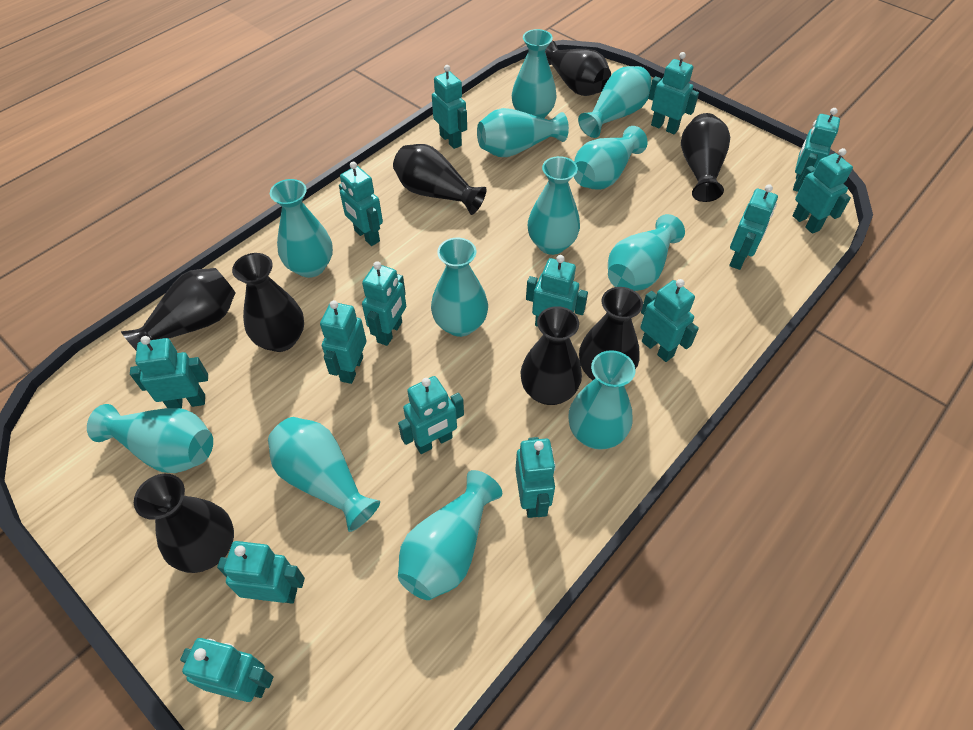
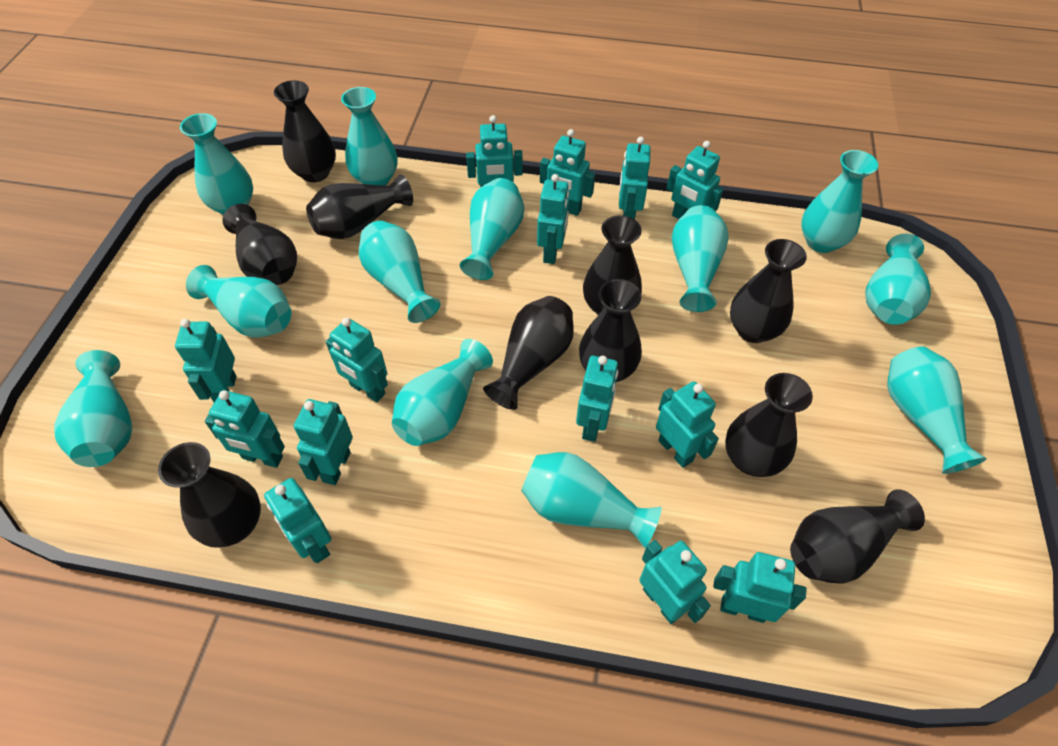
black vase: [121,268,235,351] [134,474,234,573] [232,253,304,352] [393,144,487,215] [520,306,582,405] [545,40,611,96] [579,287,643,380] [681,113,730,202] = 8 -> [158,442,261,548] [222,204,297,285] [274,80,336,183] [306,174,413,239] [483,296,574,410] [579,279,642,382] [583,215,642,315] [725,373,813,477] [730,239,807,343] [790,489,925,584] = 10
turquoise robot: [130,336,208,408] [180,638,274,702] [217,541,305,603] [320,300,366,384] [339,162,383,246] [362,261,406,346] [398,376,464,454] [432,65,467,149] [515,437,556,518] [526,255,588,327] [641,279,699,362] [648,52,699,134] [729,184,778,270] [792,148,853,234] [793,108,840,192] = 15 -> [175,319,236,402] [205,390,285,468] [264,478,331,563] [294,399,353,485] [326,318,388,402] [466,115,523,188] [537,174,569,264] [540,129,595,216] [576,356,618,442] [619,137,650,220] [639,540,711,624] [656,381,719,468] [667,141,724,219] [713,552,807,623] = 14

